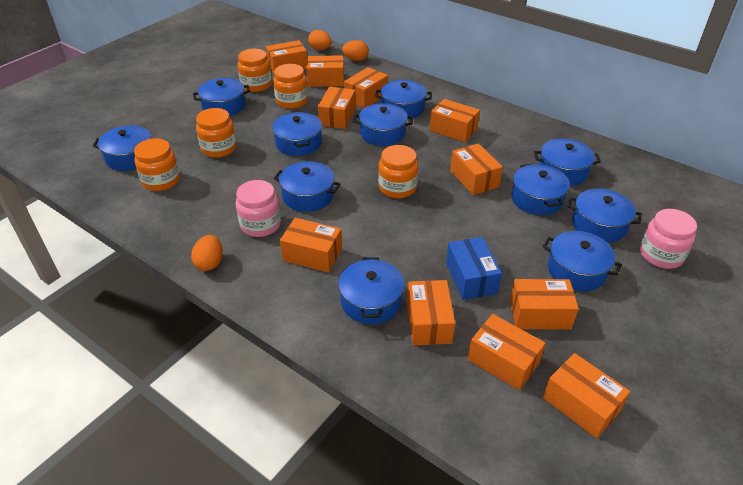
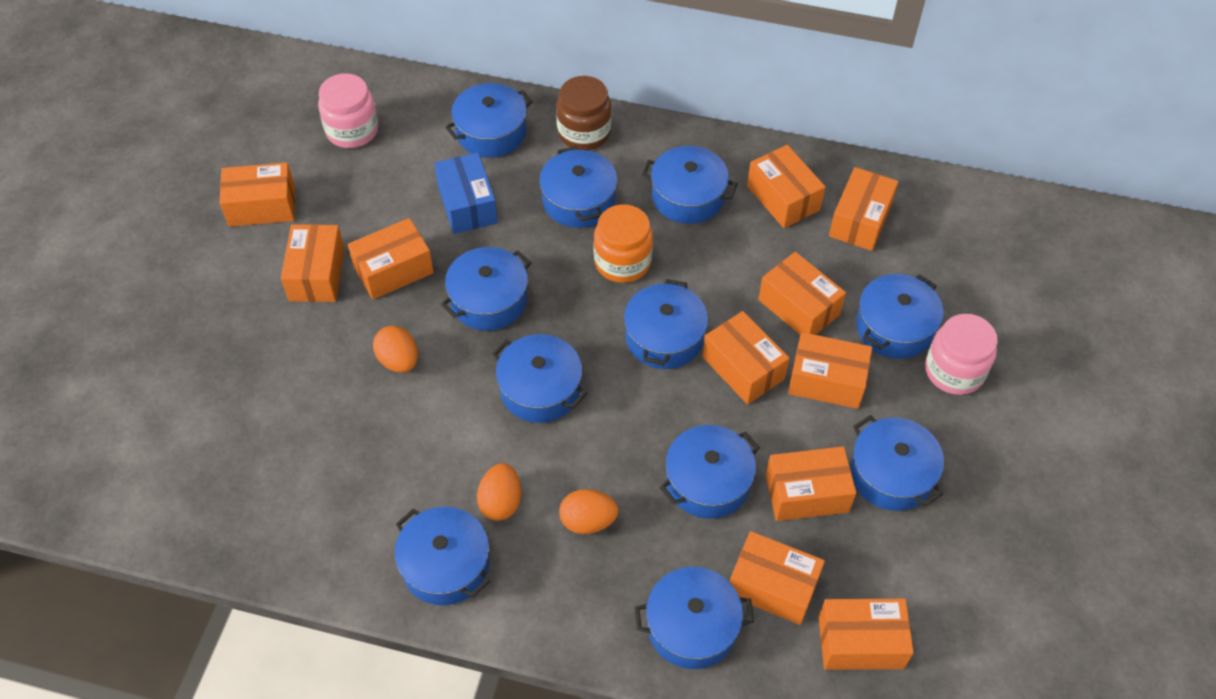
brown jar: none = 0 -> [556,76,612,150] = 1
orange jar: [134,138,180,191] [196,108,237,158] [238,49,272,92] [273,64,308,109] [378,145,418,198] = 5 -> [594,204,653,283] = 1

